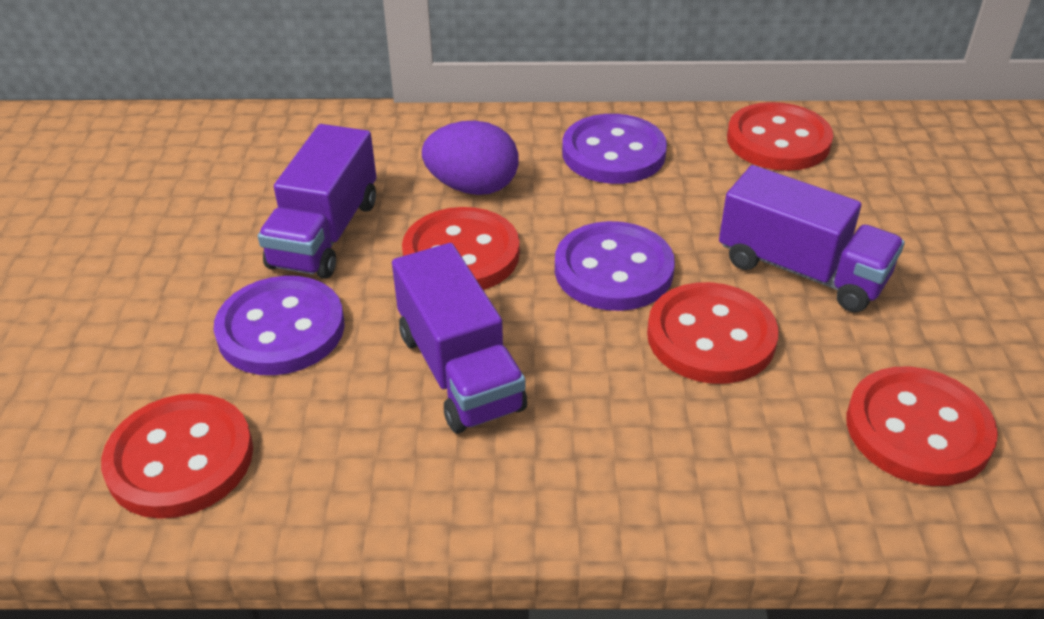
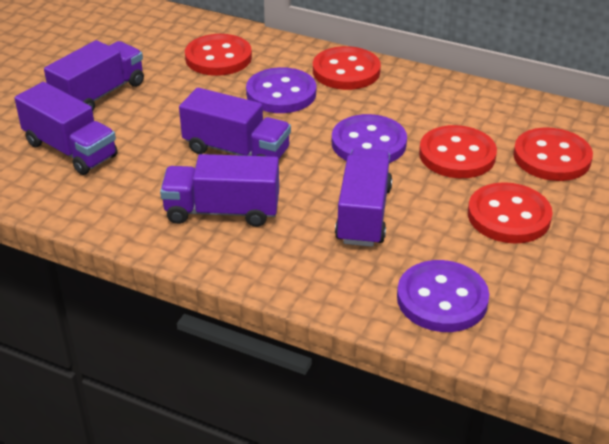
purple egg: [422,121,519,195] = 1 -> none = 0
purple truck: [258,124,376,279] [392,243,527,434] [719,165,905,312] = 3 -> [14,82,118,175] [44,40,144,111] [160,154,279,227] [179,87,291,159] [335,148,392,247] = 5

